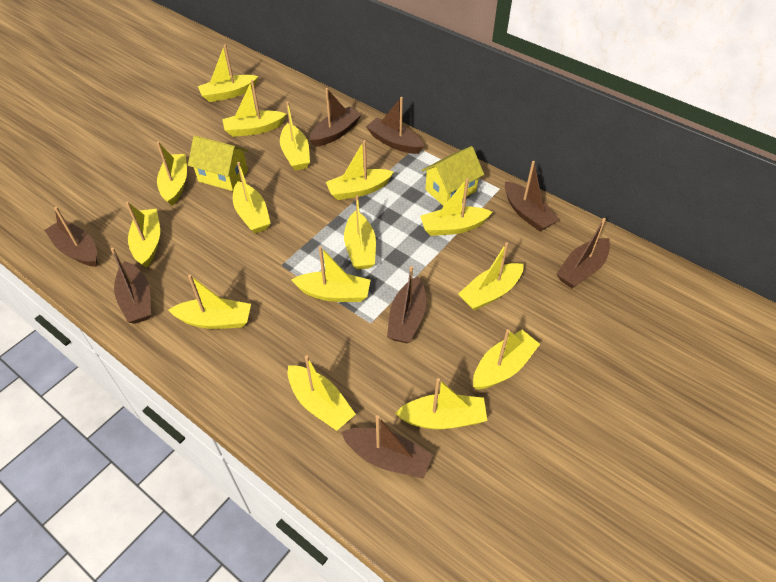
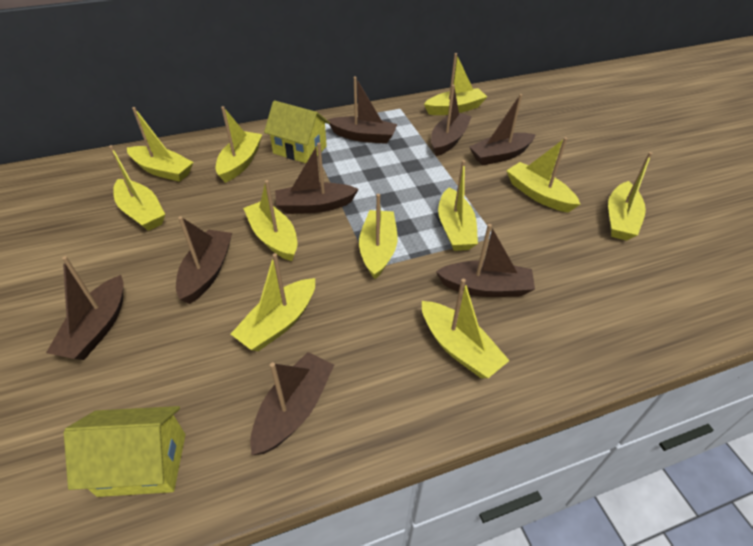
yellow boat: [126,201,160,268] [156,141,187,206] [169,275,251,329] [198,44,258,102] [222,80,286,137] [233,162,271,233] [280,102,310,171] [288,355,356,431] [291,246,371,302] [326,140,394,200] [344,195,376,270] [395,378,487,429] [420,178,492,236] [458,242,524,311] [473,329,540,390] = 15 -> [109,145,165,231] [127,107,194,182] [216,106,262,183] [231,253,315,351] [243,180,297,261] [359,194,397,279] [422,279,510,378] [424,53,487,115] [438,160,478,251] [506,137,580,213] [608,152,653,241] = 11

